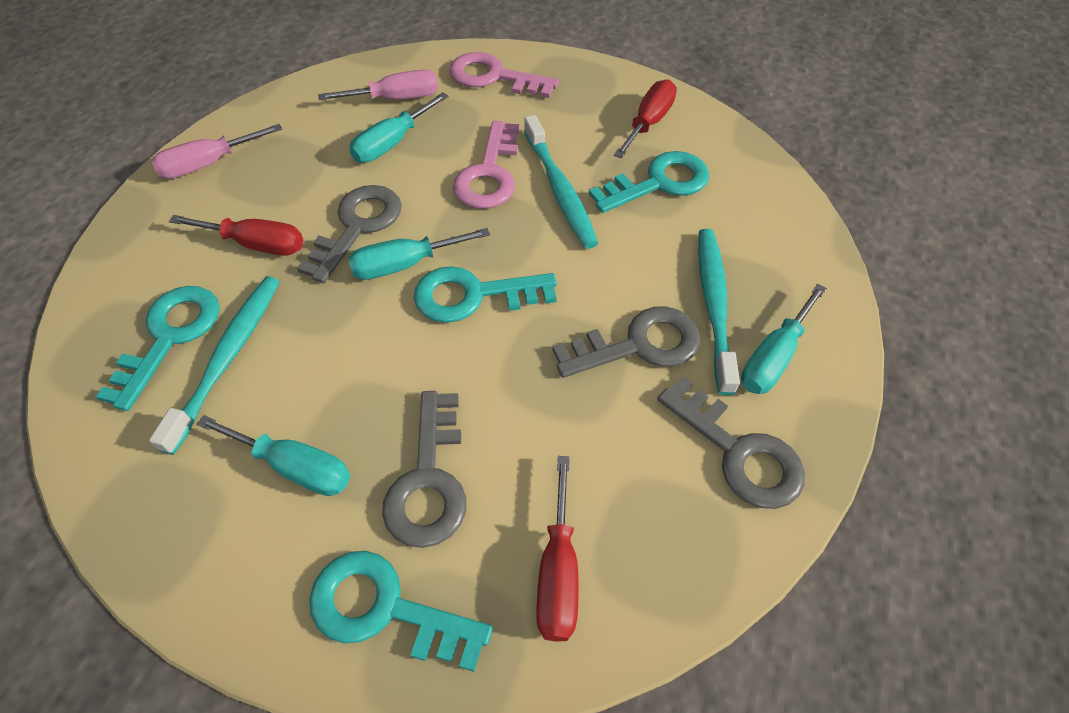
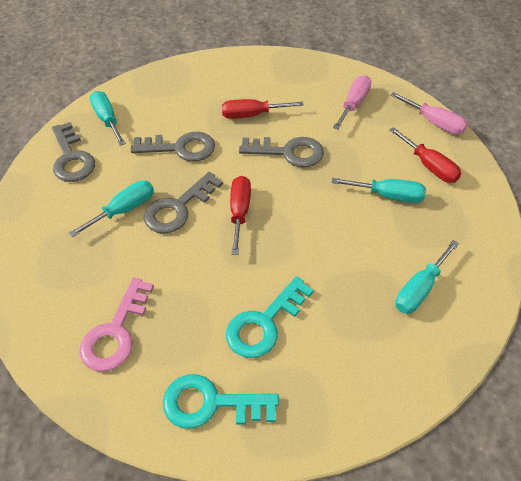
pink key: [449,52,559,98] [453,121,519,209] = 2 -> [79,277,154,372] = 1
turquoise key: [96,286,220,411] [309,551,493,672] [414,266,557,323] [589,151,710,213] = 4 -> [163,374,279,428] [226,276,314,358] = 2
turquoise toothbrush: [149,276,280,455] [524,115,598,249] [698,229,740,395] = 3 -> none = 0

